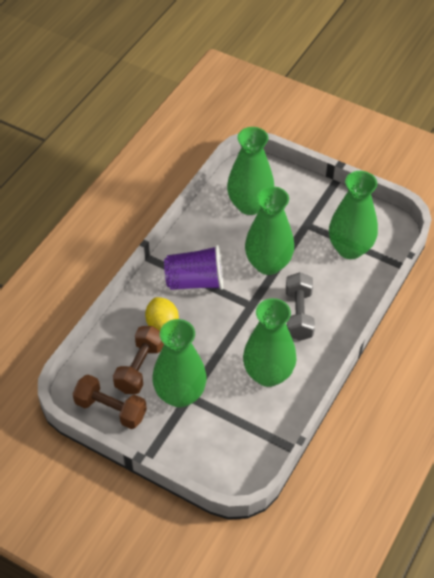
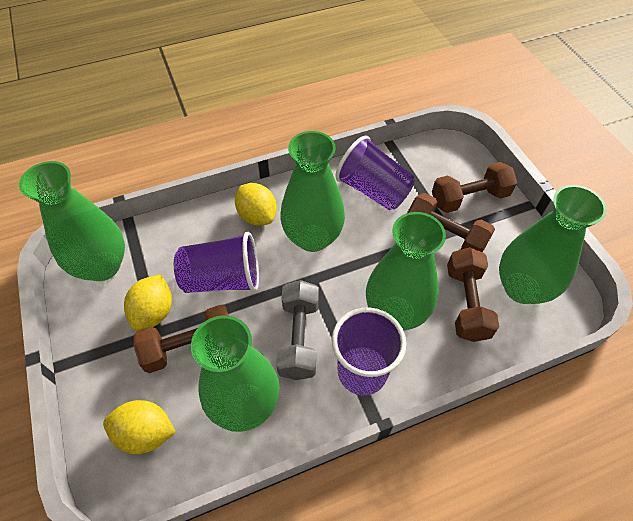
brown dumbbell: [73,374,147,429] [113,326,164,394] = 2 -> [133,305,229,373] [407,193,495,252] [432,162,517,213] [447,247,499,342] = 4
purple cup: [164,245,223,290] = 1 -> [174,231,259,293] [332,308,406,395] [336,136,415,210] = 3
yellow lemon: [145,297,179,331] = 1 -> [103,400,176,454] [124,275,172,331] [235,183,277,226] = 3

